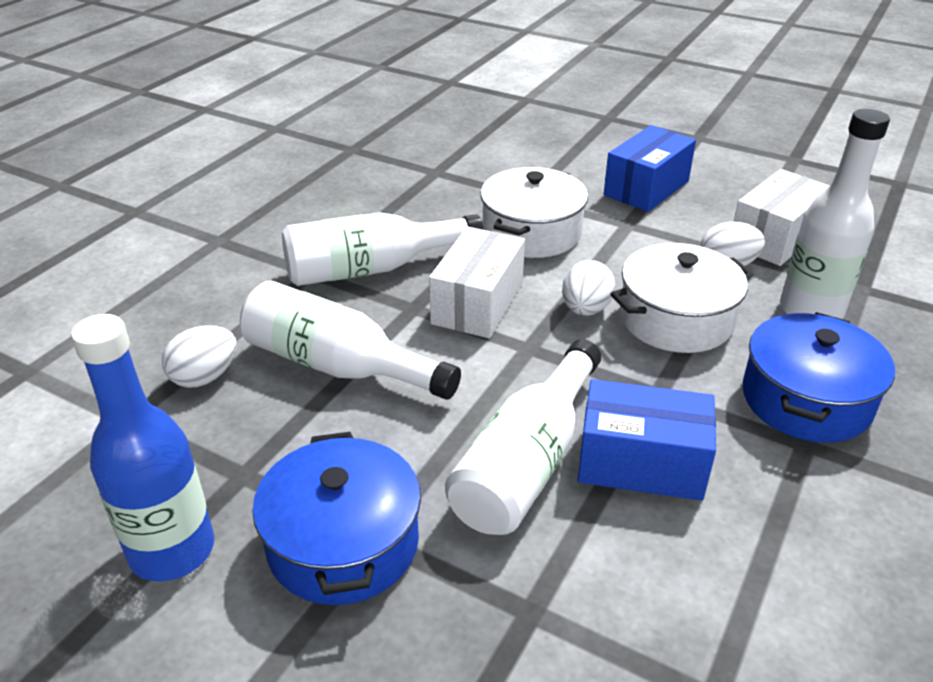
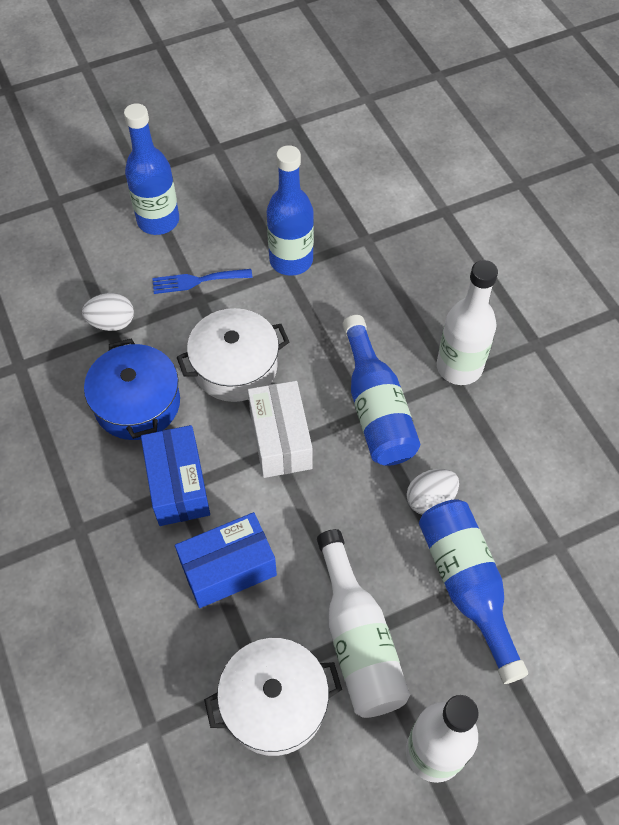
blue bottle: [71,314,214,582] = 1 -> [124,103,179,235] [267,145,314,276] [342,315,420,466] [419,499,528,684] = 4
blue fork: none = 0 -> [152,269,252,294] = 1
blue pot: [252,432,421,605] [742,312,895,443] = 2 -> [84,338,180,440] = 1
white bottle: [240,281,461,400] [282,212,483,286] [445,339,601,535] [780,109,890,319] = 4 -> [317,529,410,718] [406,695,479,783] [437,260,498,385] = 3
white box: [429,227,525,338] [734,169,830,266] = 2 -> [248,381,313,478] = 1
white egg: [162,325,237,388] [562,260,615,316] [700,222,765,266] = 3 -> [82,293,134,331] [407,469,459,515] = 2

